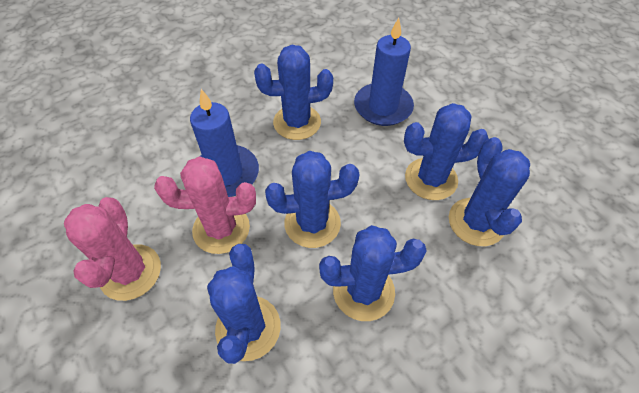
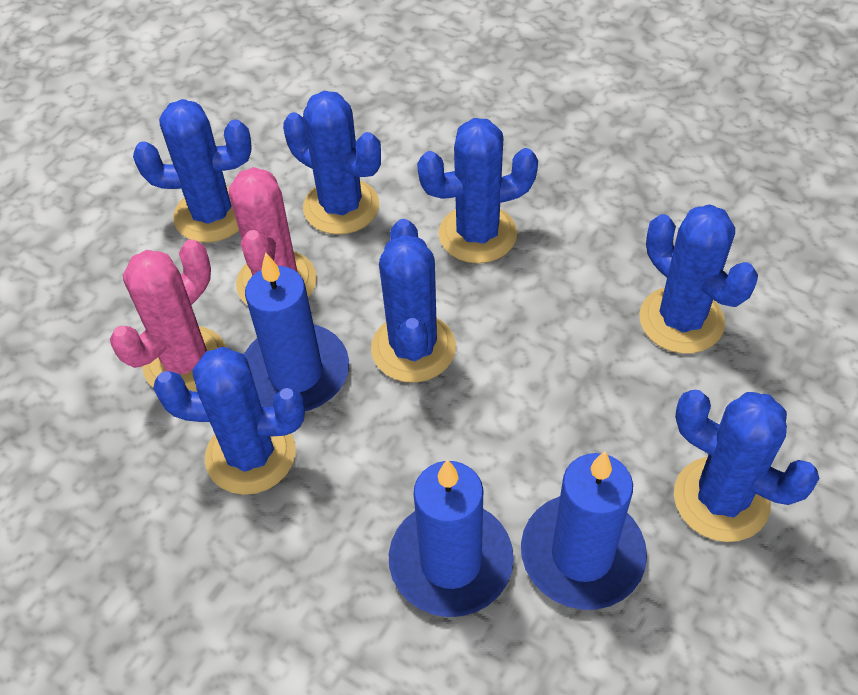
blue cactus: [207,244,281,364] [254,45,333,140] [265,151,359,248] [319,225,427,321] [404,103,489,200] [449,137,530,246] = 6 -> [133,99,252,243] [153,347,305,495] [283,91,381,235] [371,219,456,383] [417,118,538,263] [639,204,758,354] [674,390,819,542] = 7
blue candle: [190,89,259,197] [354,18,414,126] = 2 -> [244,252,349,411] [389,459,514,617] [521,451,647,610] = 3

